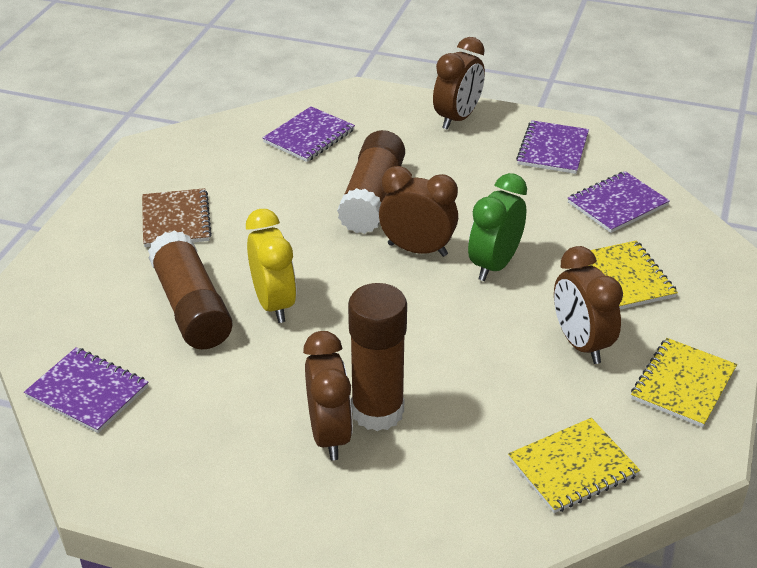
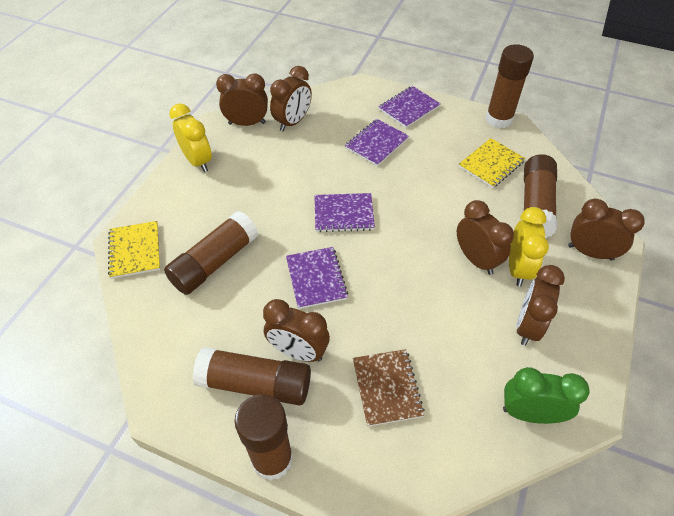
brown clock: [303,331,353,460] [379,166,458,257] [433,37,485,130] [554,246,623,364] = 4 -> [216,73,268,126] [263,299,330,362] [270,66,312,132] [457,200,514,275] [516,265,565,346] [568,199,645,260] = 6
brown glue stick: [148,231,233,349] [337,130,405,234] [348,283,407,431] = 3 -> [164,211,258,295] [192,347,311,406] [234,394,293,481] [486,44,534,128] [524,154,557,238] = 5
yellow clock: [246,209,297,323] = 1 -> [170,103,212,172] [509,207,549,287] = 2
yellow notebook: [508,418,640,513] [589,240,678,309] [631,338,737,428] = 3 -> [108,221,160,279] [458,138,525,188] = 2

